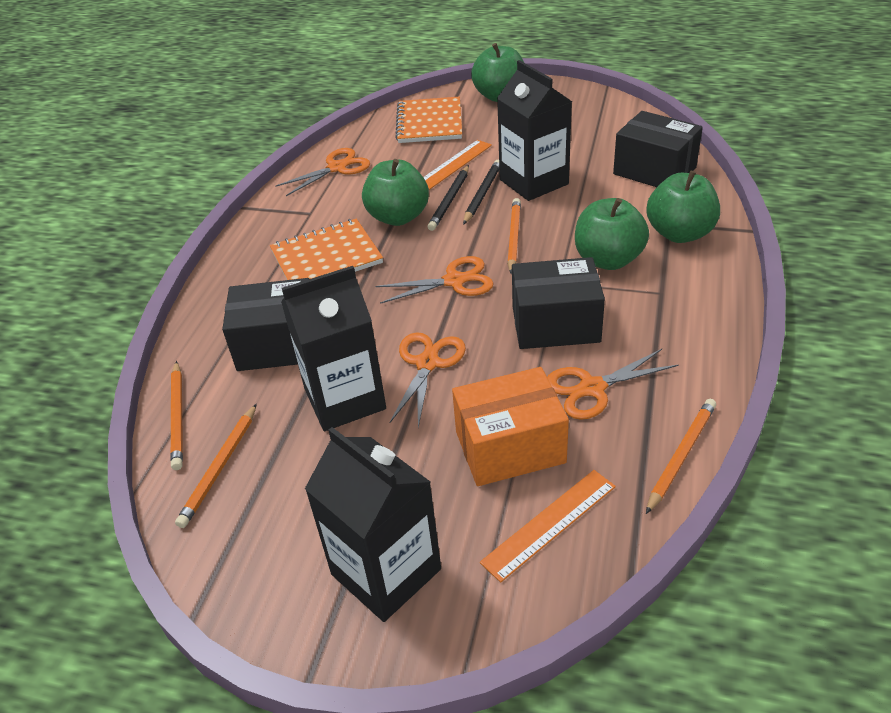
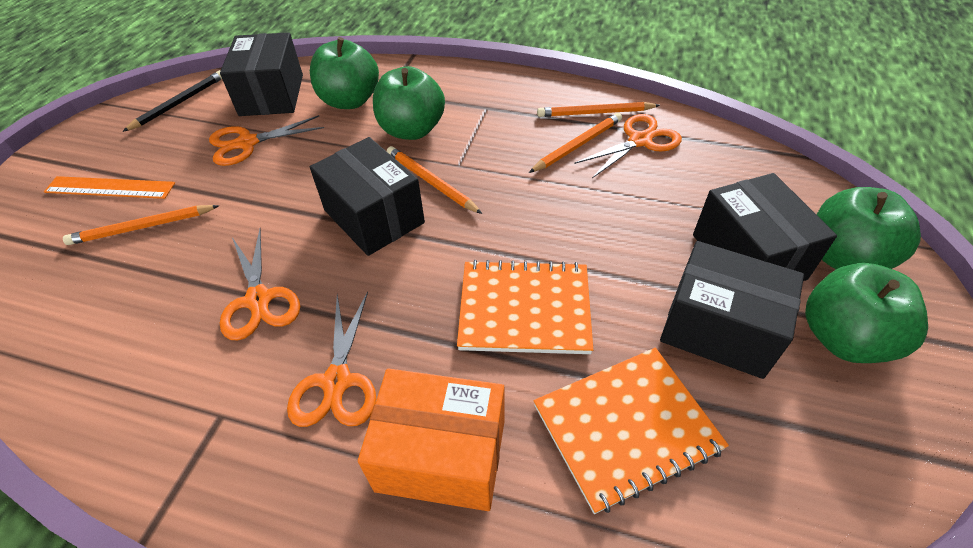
black box: [222,278,309,371] [512,257,605,349] [613,111,703,187] = 3 -> [220,32,303,116] [310,137,425,256] [660,241,804,379] [693,173,837,281] = 4
black carton: [281,266,386,431] [305,427,441,622] [497,60,572,201] = 3 -> none = 0
black pencil: [427,165,469,231] [463,160,499,225] = 2 -> [122,70,222,132] = 1
orange ruler: [423,140,492,190] [480,470,616,582] = 2 -> [44,176,175,199] = 1

